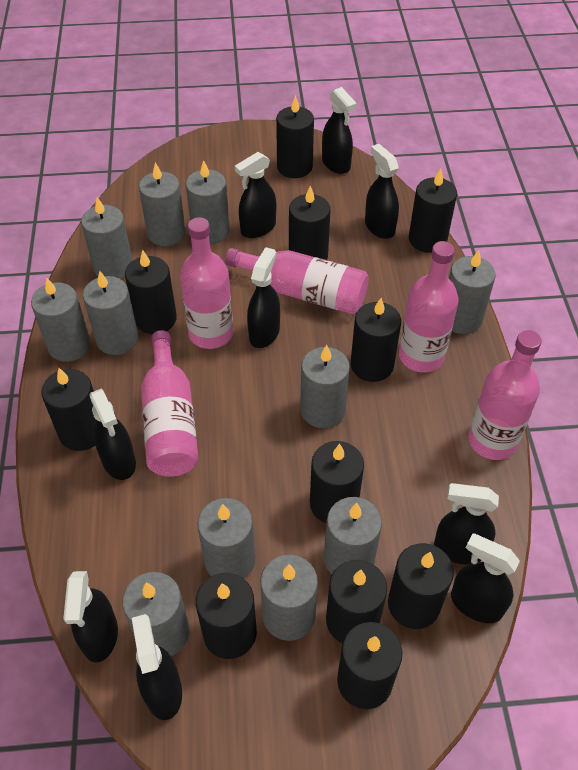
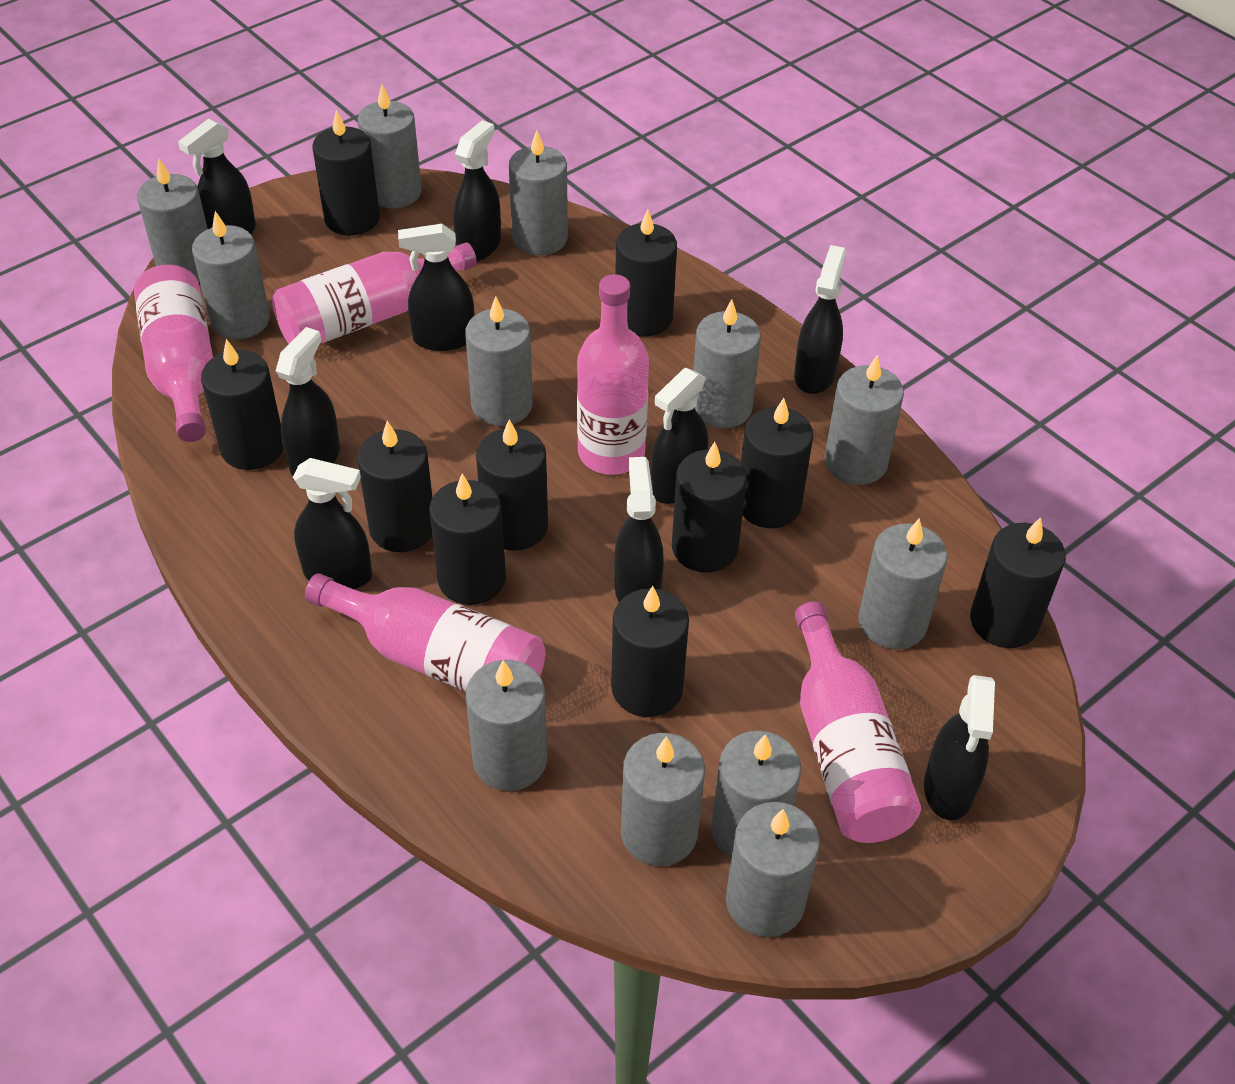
black candle: [41,368,96,451] [125,250,177,334] [196,573,257,659] [276,95,314,178] [289,186,331,260] [310,441,364,523] [326,560,387,643] [337,622,402,709] [351,298,401,382] [388,543,454,629] [409,169,457,253] = 11 -> [201,339,283,470] [313,110,380,236] [357,421,432,552] [429,473,506,605] [476,419,548,551] [611,586,689,717] [615,209,677,337] [672,442,747,573] [741,398,813,528] [970,517,1066,648] = 10
grey candle: [31,277,91,362] [81,197,133,279] [83,271,138,355] [122,572,190,656] [139,162,186,246] [186,160,230,244] [197,498,255,579] [260,555,318,641] [300,345,350,428] [324,497,382,574] [449,250,496,334] = 11 -> [137,158,208,283] [192,211,270,340] [358,84,422,208] [465,296,533,426] [466,660,547,791] [509,130,568,255] [621,733,705,866] [693,299,761,429] [711,731,801,858] [726,802,820,937] [825,355,904,485] [858,518,947,649] = 12

